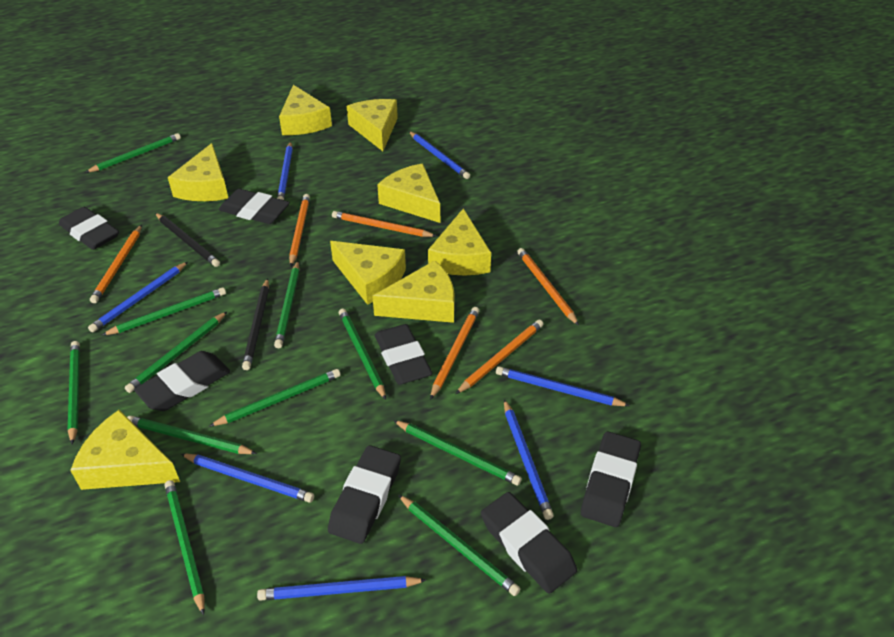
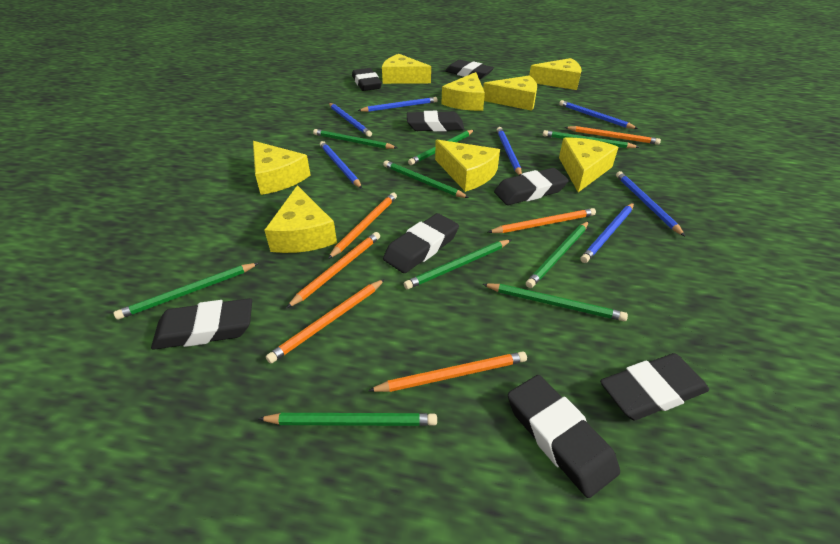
black eraser: [59,207,119,250] [134,351,230,411] [219,189,290,224] [328,445,401,544] [375,324,433,385] [481,492,577,594] [581,431,641,527] = 7 -> [151,298,252,350] [352,68,382,91] [383,213,459,273] [407,111,464,132] [445,60,494,80] [494,168,569,205] [508,375,620,498] [600,353,709,420] = 8
black pencil: [155,213,220,267] [242,278,269,370] = 2 -> none = 0
green pencil: [67,341,80,445] [85,133,181,173] [102,287,226,335] [125,312,227,393] [127,416,257,454] [165,480,205,616] [209,369,340,427] [274,261,299,348] [339,309,386,400] [393,420,522,486] [398,495,520,596] = 11 -> [114,263,259,320] [258,413,437,426] [313,129,397,149] [383,160,469,198] [404,239,512,289] [408,130,474,165] [482,283,628,321] [526,221,589,288] [543,130,639,148] = 9

